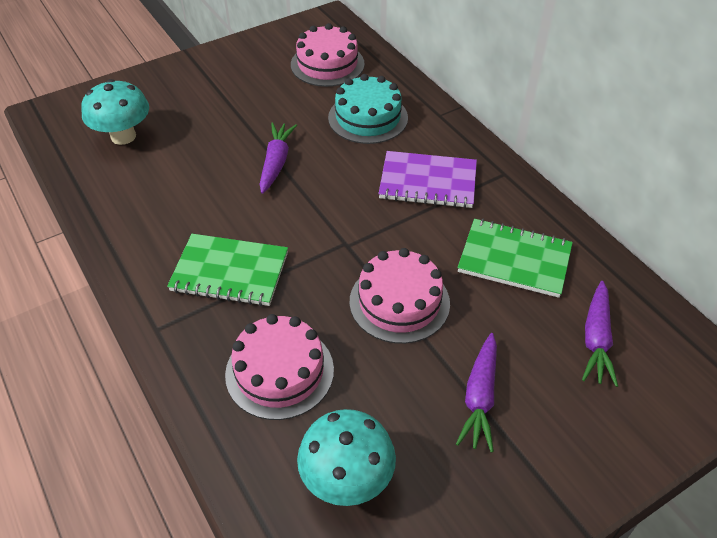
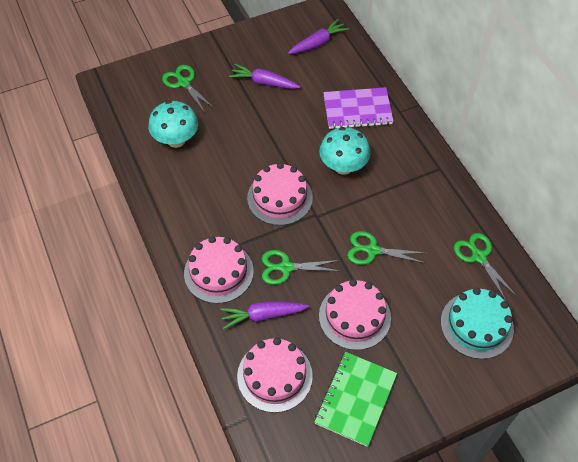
green notebook: [167,234,288,306] [458,219,573,298] = 2 -> [314,352,397,447] = 1
green scissors: none = 0 -> [162,65,214,113] [262,250,340,285] [347,231,426,265] [454,233,516,301] = 4
pink cake: [225,314,334,420] [291,23,365,87] [350,248,450,344] = 3 -> [184,236,254,304] [237,337,313,413] [247,163,313,226] [319,279,391,350] = 4

